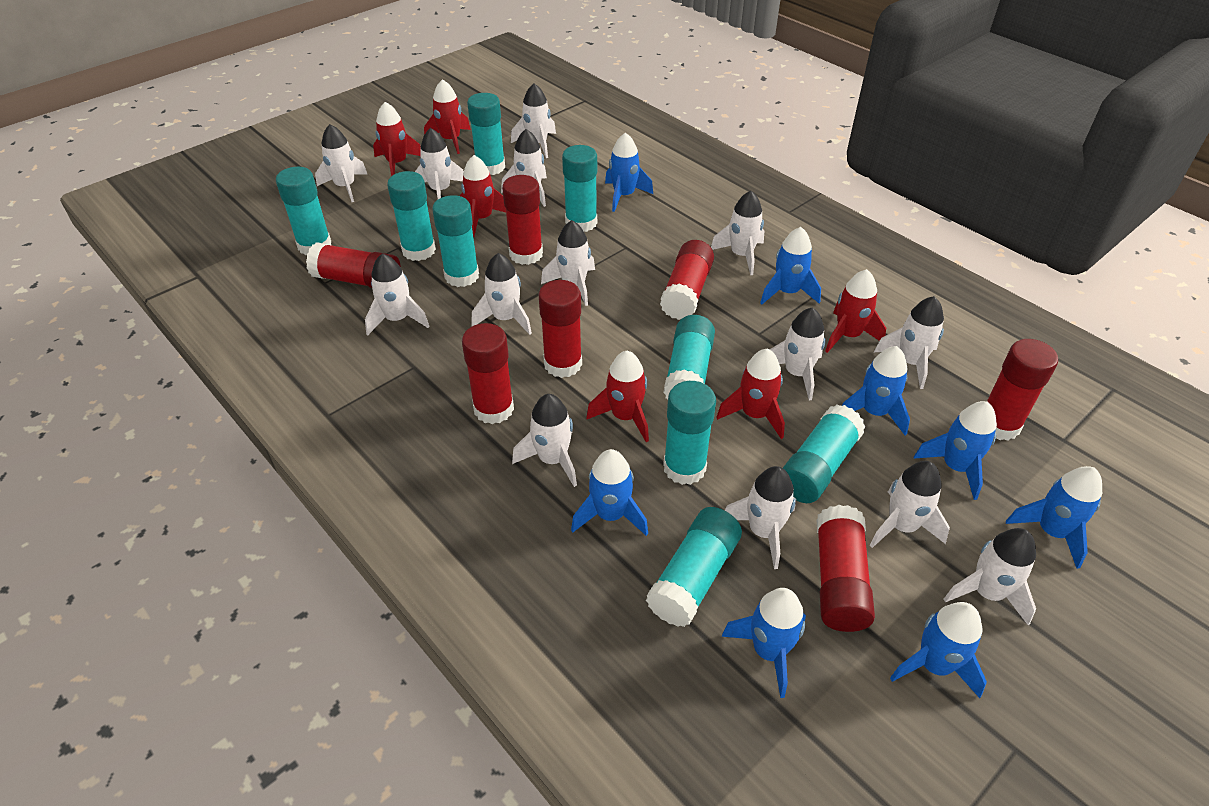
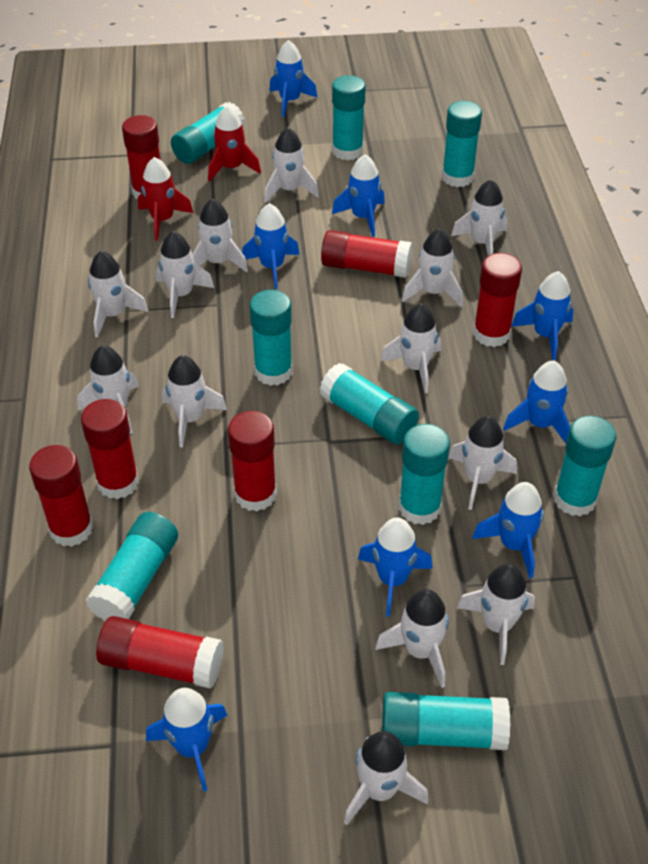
red rocket: [373,102,421,176] [424,79,471,154] [460,155,506,237] [586,351,649,442] [717,349,785,439] [825,269,886,353] = 6 -> [138,157,193,241] [208,106,261,182] = 2
white rocket: [315,124,367,202] [365,253,430,335] [415,128,464,199] [471,253,532,335] [501,129,547,207] [511,83,556,158] [512,394,577,487] [541,220,595,306] [711,191,764,276] [725,466,796,569] [770,307,826,401] [869,461,950,548] [874,296,944,389] [944,528,1036,625] = 14 -> [77,345,139,434] [88,251,148,338] [156,231,214,318] [162,355,227,448] [192,198,248,273] [264,127,319,203] [344,731,429,825] [375,589,449,688] [380,304,441,393] [402,228,463,307] [448,416,517,510] [451,180,507,256] [457,564,535,665] = 13

